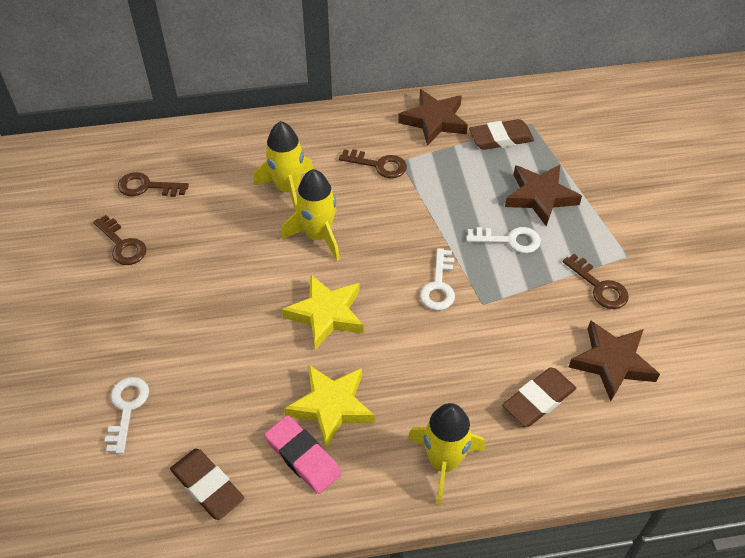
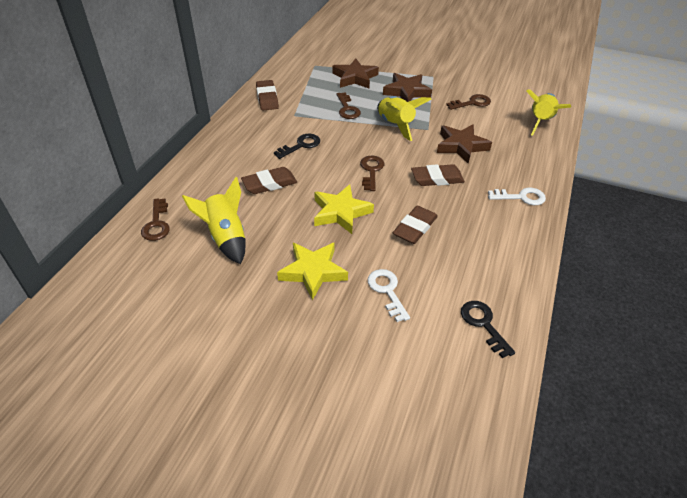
black key: none = 0 -> [274,134,320,159] [461,301,515,358] = 2
brown eraser: [170,448,244,520] [469,119,534,150] [502,367,576,427] = 3 -> [241,167,297,194] [256,80,279,110] [393,206,438,244] [411,164,465,186] = 4
pink eraser: [264,415,342,494] = 1 -> none = 0
white key: [105,377,149,454] [420,248,455,310] [466,227,541,253] = 3 -> [367,269,410,322] [488,188,546,205] = 2

